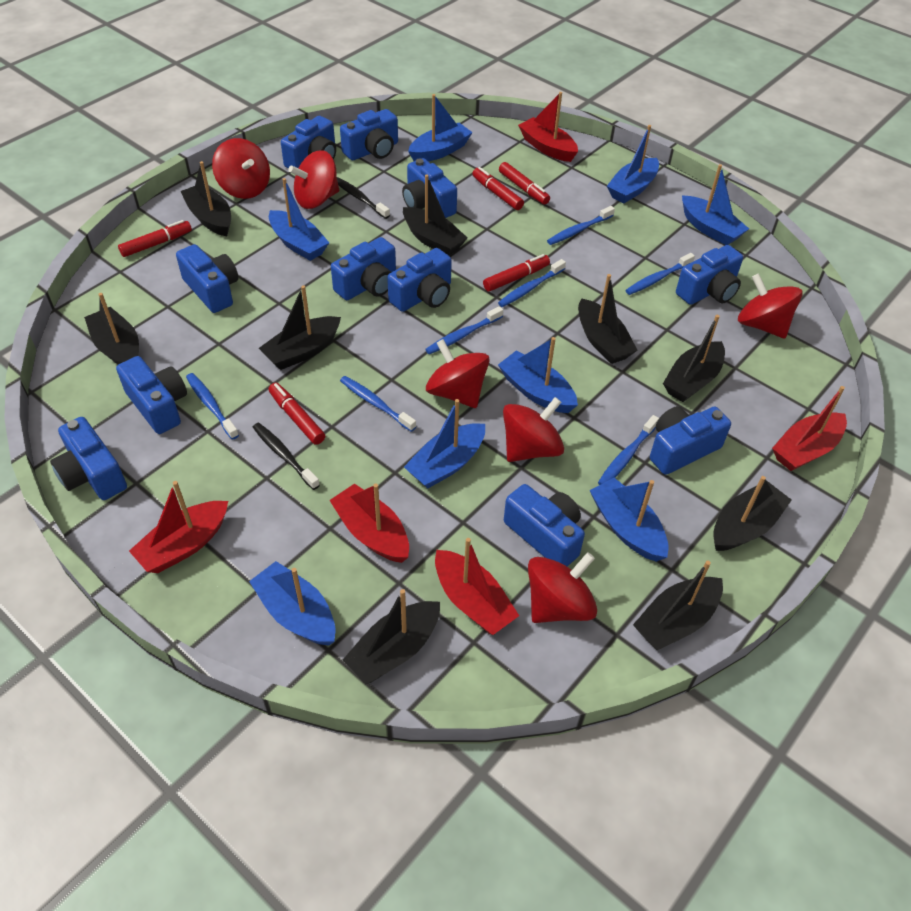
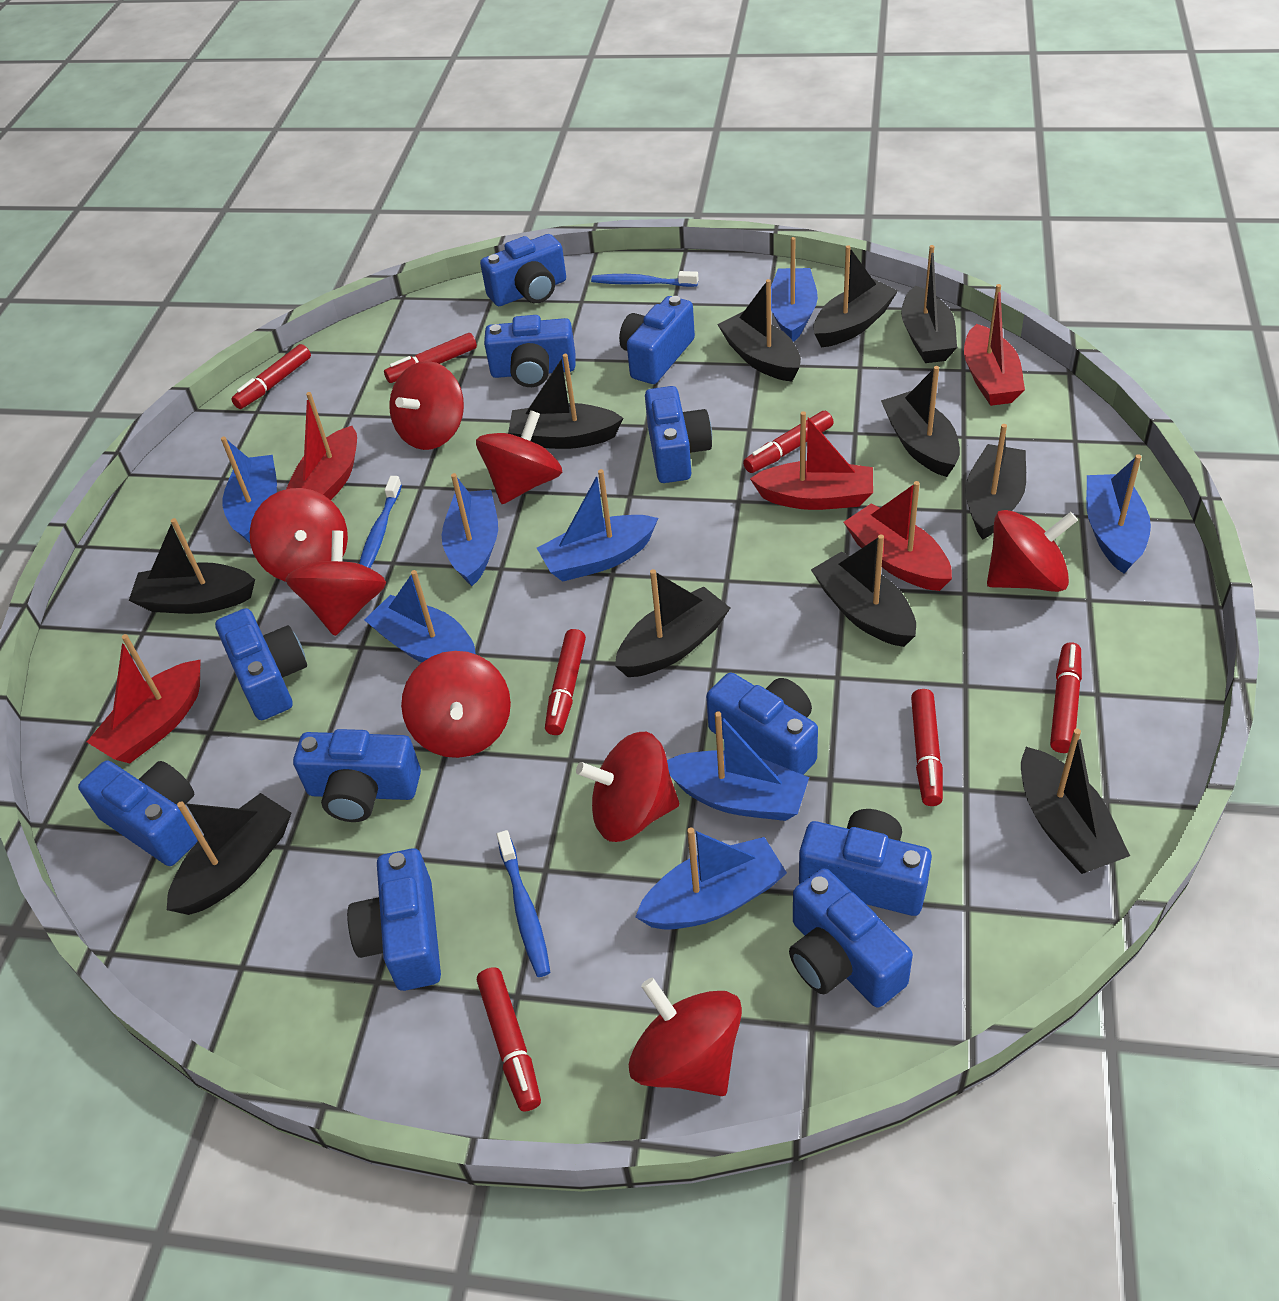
black boat: [84,293,139,365] [180,161,231,236] [259,285,341,370] [343,589,440,684] [403,175,467,255] [578,274,638,364] [633,561,723,650] [663,315,725,402] [713,476,792,551] = 9 -> [129,518,255,614] [167,793,291,915] [508,354,623,449] [615,569,730,677] [717,279,801,382] [811,534,916,647] [814,245,898,348] [881,366,960,477] [901,245,957,363] [965,424,1026,540] [1021,729,1130,874] = 11
black toothbrush: [253,423,320,490] [337,177,390,219] = 2 -> none = 0
blue toothbrush: [186,373,239,440] [340,376,416,432] [425,306,503,354] [498,259,566,307] [547,206,615,245] [598,415,659,485] [625,253,695,295] = 7 -> [359,476,402,568] [497,830,550,977] [591,271,699,287] = 3
red marker: [118,220,192,257] [268,383,325,445] [472,167,524,210] [483,254,550,292] [499,162,550,205] = 5 -> [231,344,311,409] [384,333,477,383] [477,967,541,1112] [545,629,586,735] [743,411,834,473] [911,689,943,806] [1050,642,1082,753] = 7
red spinning top: [212,138,270,199] [288,150,339,209] [426,339,490,408] [503,397,564,462] [528,552,597,623] [738,273,803,339] = 6 -> [249,488,348,582] [286,530,386,636] [389,361,464,450] [401,651,511,758] [476,410,562,504] [576,732,679,842] [629,978,742,1096] [987,510,1078,592] = 8

